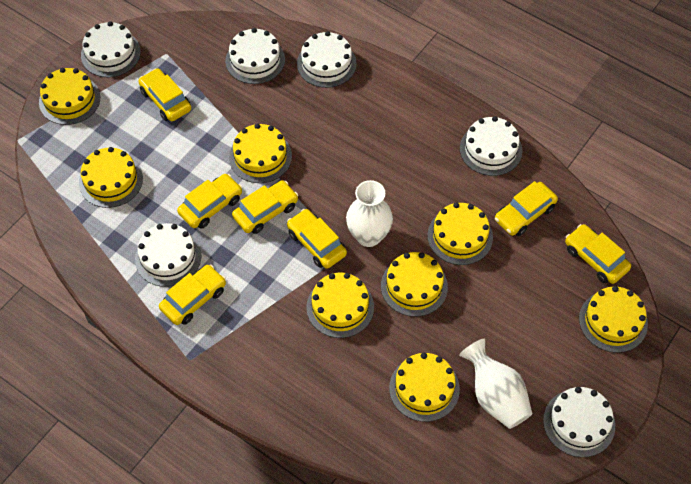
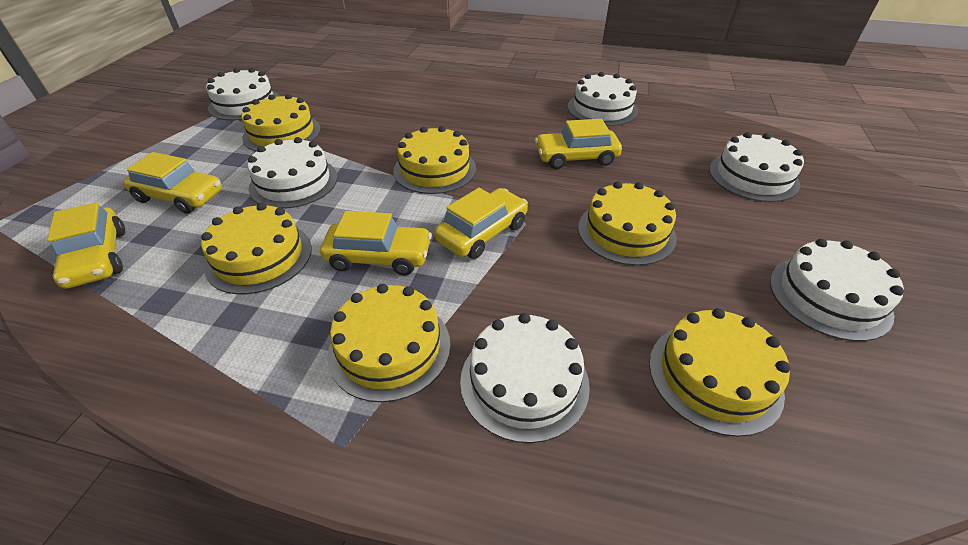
white vase: [346,180,393,247] [459,339,532,429] = 2 -> none = 0
yellow cake: [39,68,100,125] [79,147,143,208] [229,123,292,183] [306,273,374,338] [381,252,448,317] [389,353,460,422] [427,202,493,265] [579,286,648,353] = 8 -> [201,203,312,294] [241,94,321,151] [327,284,450,402] [393,126,476,194] [578,181,677,266] [649,308,790,437] = 6
yellow car: [138,68,191,121] [159,265,226,325] [177,174,242,229] [232,180,298,234] [287,209,347,269] [495,181,558,236] [565,224,631,284] = 7 -> [47,202,125,289] [123,152,222,214] [320,211,432,275] [434,188,528,259] [535,119,622,169] = 5

